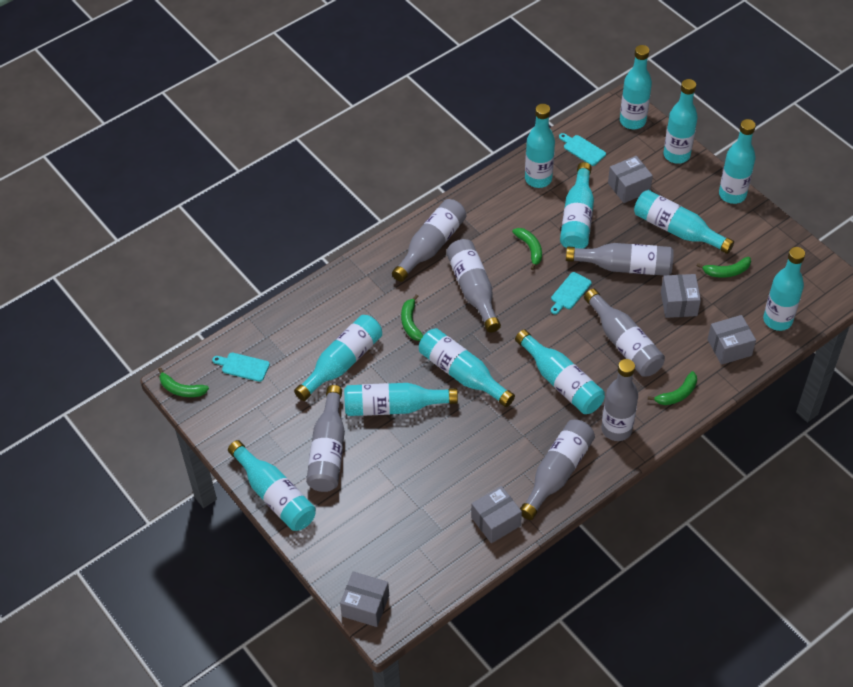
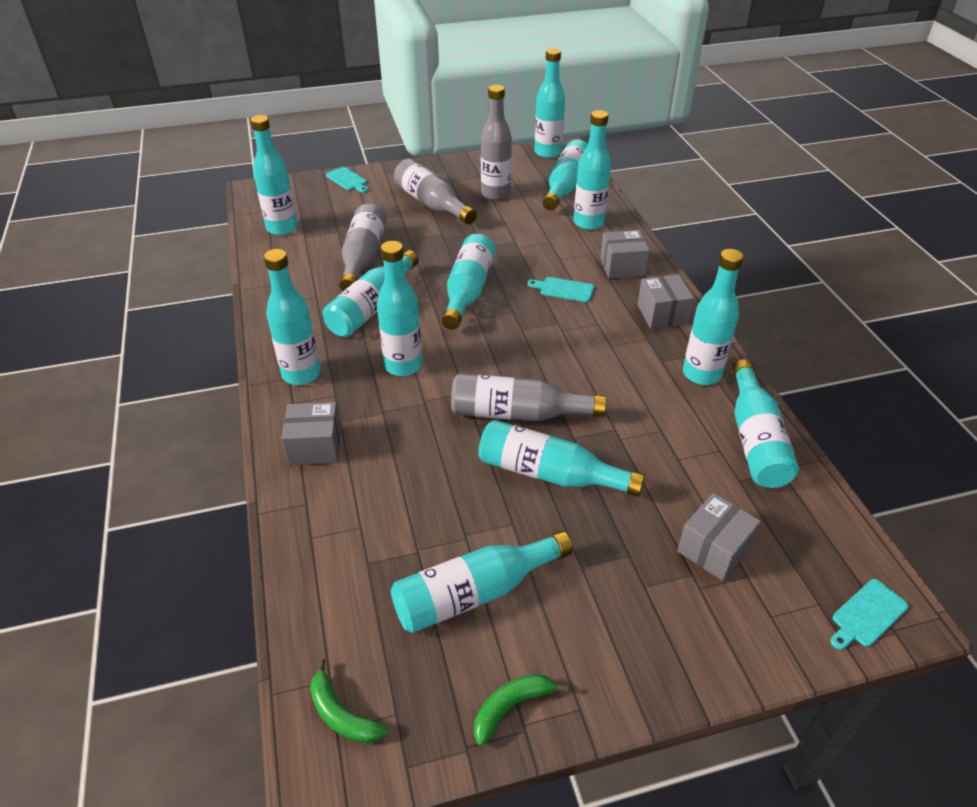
green banana: [158,368,209,397] [401,294,423,341] [512,228,542,270] [648,371,697,405] [697,257,751,278] = 5 -> [310,659,388,744] [474,674,569,746] = 2
grey bottle: [306,385,345,492] [392,199,466,282] [446,239,501,333] [520,420,595,520] [566,243,674,275] [584,289,665,376] [601,359,638,441] = 7 -> [339,204,386,291] [394,159,477,224] [451,373,606,422] [481,85,512,201] = 4
grey box: [340,572,389,627] [471,486,522,543] [608,156,653,203] [661,274,701,318] [707,315,756,365] = 5 -> [282,402,341,465] [600,230,650,279] [637,274,694,329] [677,493,761,581] = 4

